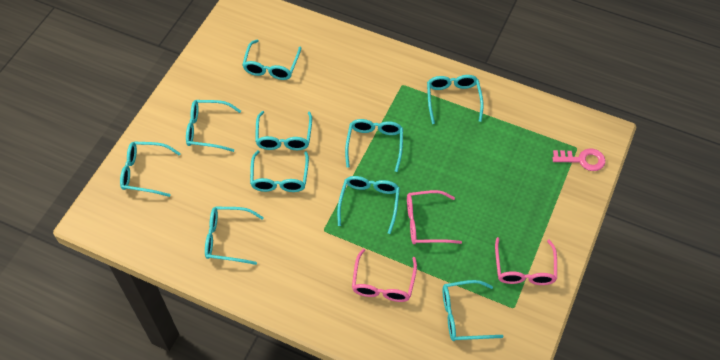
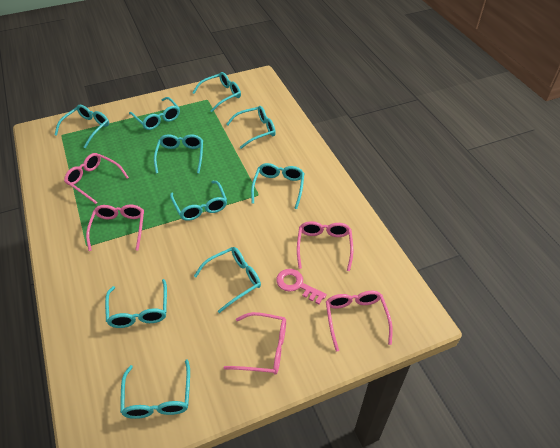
pink glasses: [352,249,417,302] [407,190,462,244] [495,237,557,285] = 3 -> [64,153,129,204] [86,204,144,251] [224,312,286,374] [297,221,353,271] [326,291,393,352] = 5

